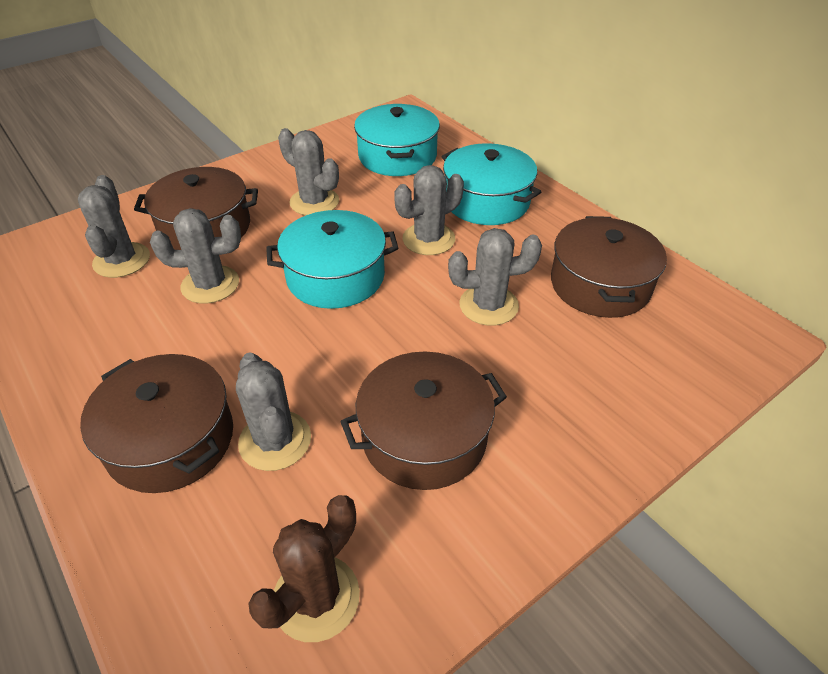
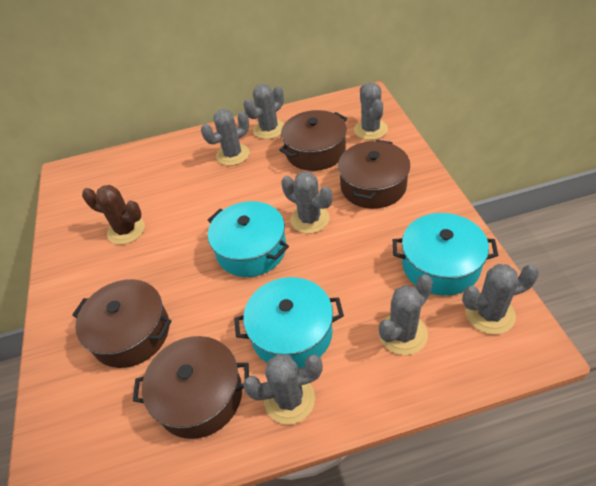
grey cactus: [78,175,150,278] [150,208,241,304] [236,353,311,471] [278,128,339,215] [394,165,464,255] [448,228,542,326] = 6 -> [201,109,250,166] [243,84,284,139] [243,354,323,424] [281,171,332,234] [354,83,388,140] [379,274,433,355] [462,264,539,334] = 7

